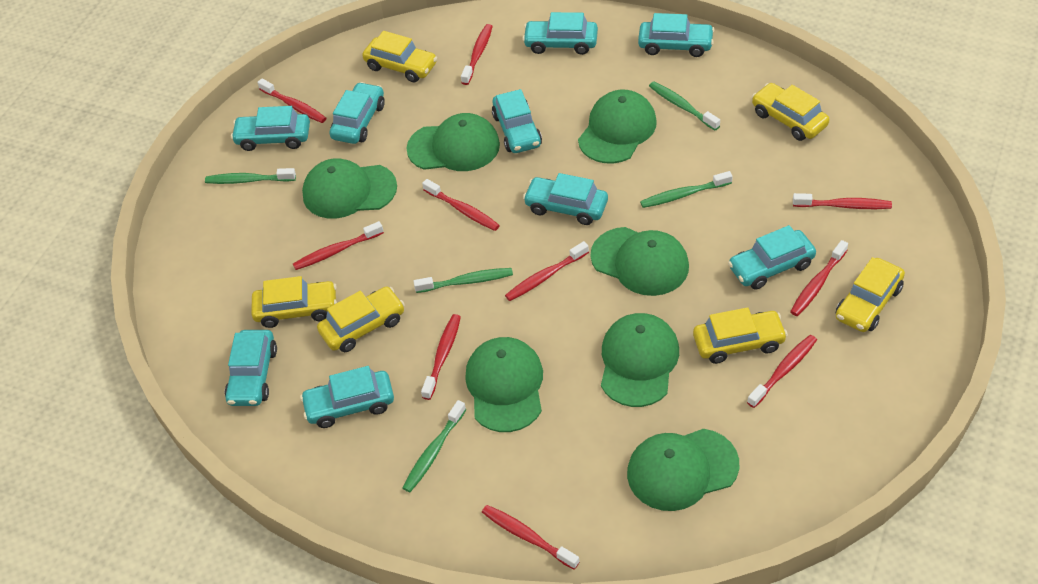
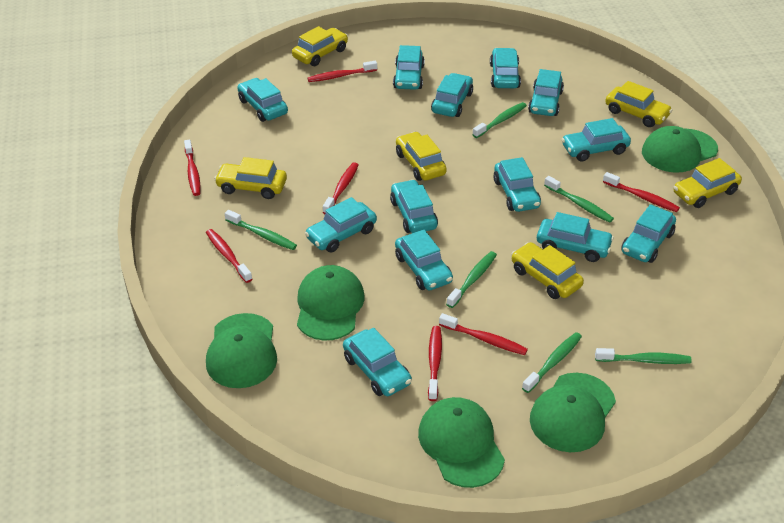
green cap: [302,158,397,219] [406,113,500,171] [465,337,543,432] [578,90,657,163] [590,227,689,296] [601,313,679,407] [627,429,739,511] = 7 -> [206,313,277,388] [297,265,365,340] [418,397,505,488] [530,373,616,452] [642,126,718,173] = 5
green toothbrush: [205,168,296,184] [403,400,466,492] [413,268,513,293] [640,171,733,208] [649,81,720,130] = 5 -> [225,210,297,250] [446,251,497,308] [472,102,527,138] [522,332,582,393] [544,176,614,223] [595,348,692,364] = 6
red toothbrush: [257,79,326,123] [293,221,384,270] [421,314,461,400] [422,179,500,231] [461,24,493,85] [482,505,579,570] [505,241,589,301] [747,335,817,408] [790,240,848,316] [793,193,892,209] = 10 -> [184,140,201,196] [206,229,252,283] [307,61,377,82] [323,162,358,214] [428,326,442,401] [439,313,528,355] [603,172,680,212] = 7
turquoise car: [225,330,277,406] [231,106,310,151] [300,366,394,428] [329,82,385,144] [492,89,542,153] [522,12,598,55] [523,173,608,225] [638,13,715,57] [728,225,816,290] = 9 -> [237,78,288,122] [305,197,377,252] [343,328,412,396] [390,179,438,233] [393,45,425,90] [395,230,453,290] [431,73,473,117] [490,48,521,88] [493,157,541,212] [528,69,564,116] [537,212,614,262] [562,118,631,162] [621,204,676,263] = 13

